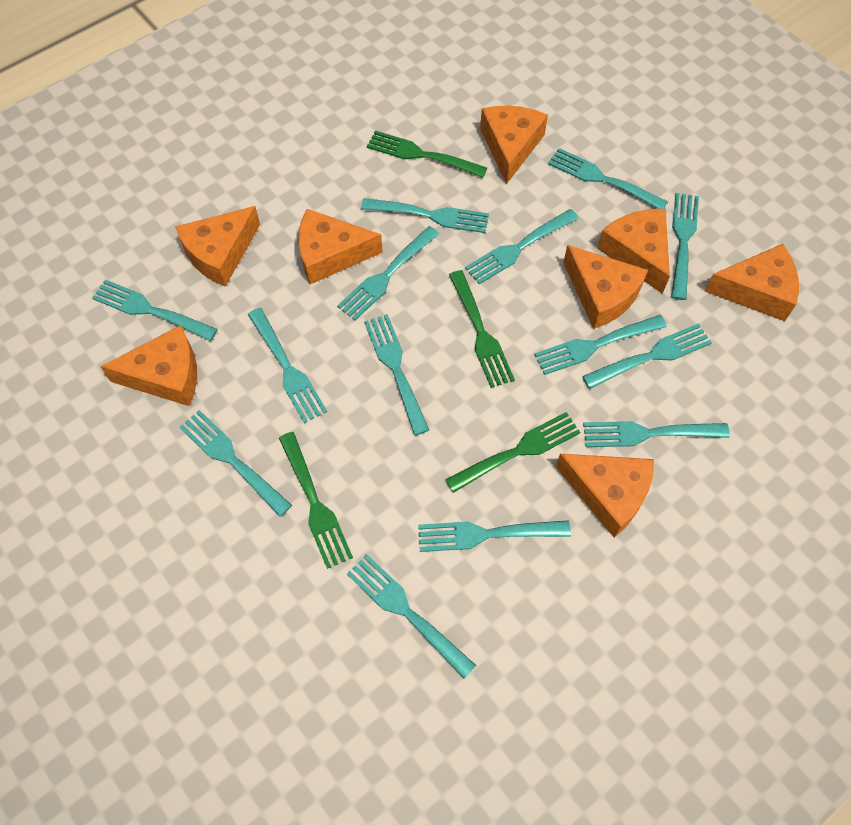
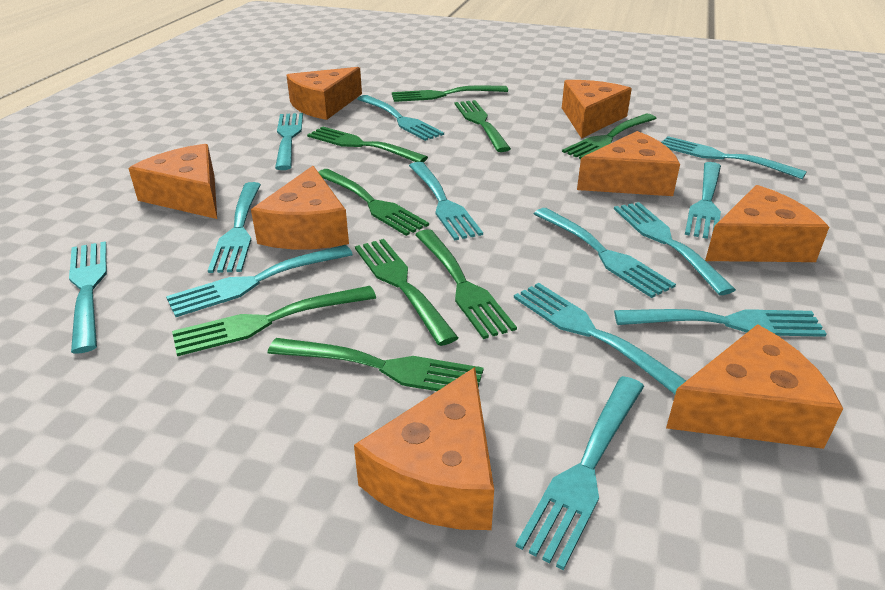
green fork: [279,432,353,569] [367,131,487,178] [445,412,581,493] [449,270,515,388] = 4 -> [172,286,376,356] [268,338,484,391] [307,126,428,162] [318,169,429,236] [355,239,458,346] [392,86,508,102] [415,229,517,339] [455,100,511,152] [562,114,657,159] = 9
turquoise fork: [92,280,218,341] [180,410,292,517] [248,308,327,423] [337,226,439,320] [347,554,476,679] [361,198,489,233] [364,314,429,435] [418,520,571,552] [465,209,579,284] [534,315,667,375] [548,148,668,209] [582,323,712,389] [583,421,730,447] [671,193,699,300] = 14 -> [69,241,107,354] [166,245,353,317] [208,182,261,273] [275,113,303,170] [357,95,444,141] [409,162,483,241] [514,283,686,394] [516,376,644,570] [534,208,676,298] [614,202,736,295] [614,309,827,337] [661,136,807,179] [685,162,721,239] = 13

